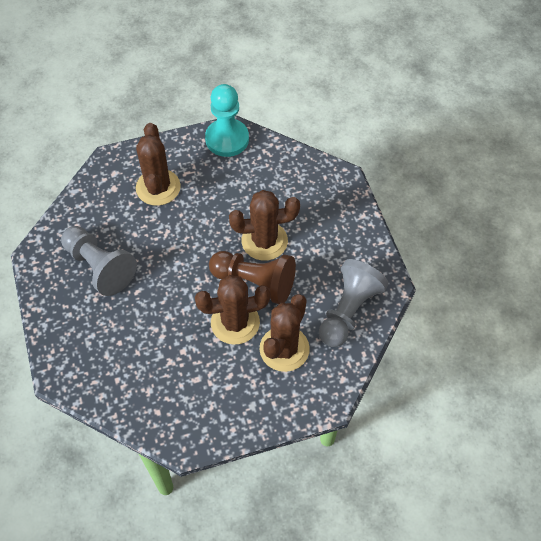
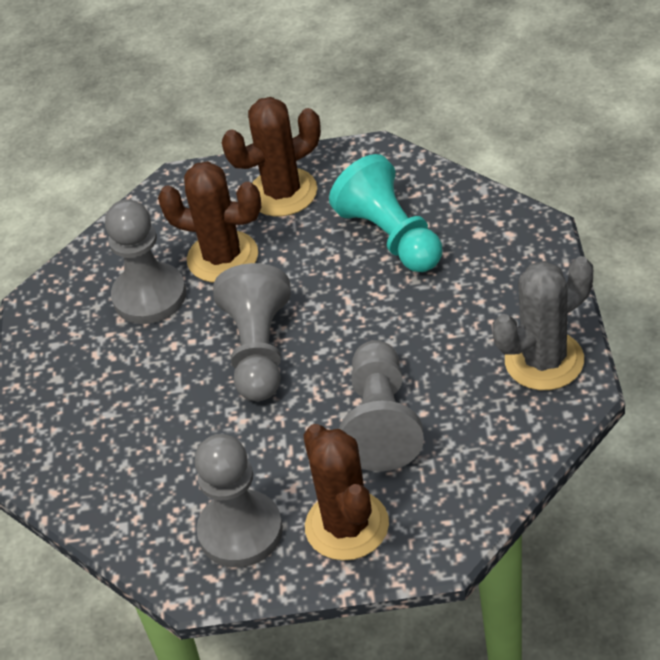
brown cactus: [136,123,181,206] [195,275,271,345] [229,190,300,261] [260,294,310,372] = 4 -> [158,161,261,283] [222,97,321,216] [303,424,389,561] = 3
brown pawn: [209,251,296,304] = 1 -> none = 0
grey cactus: none = 0 -> [493,256,593,390] = 1
grey pawn: [61,226,137,296] [319,259,389,347] = 2 -> [105,199,186,324] [195,434,283,568] [213,263,291,401] [339,340,424,472] = 4

